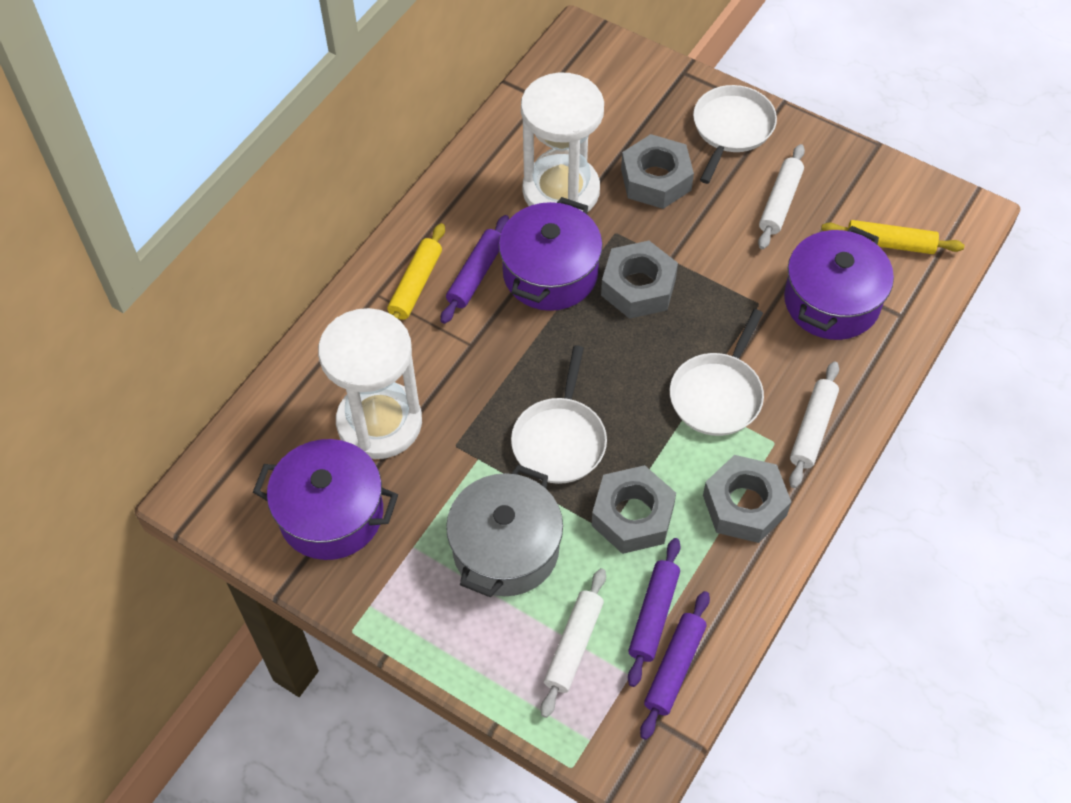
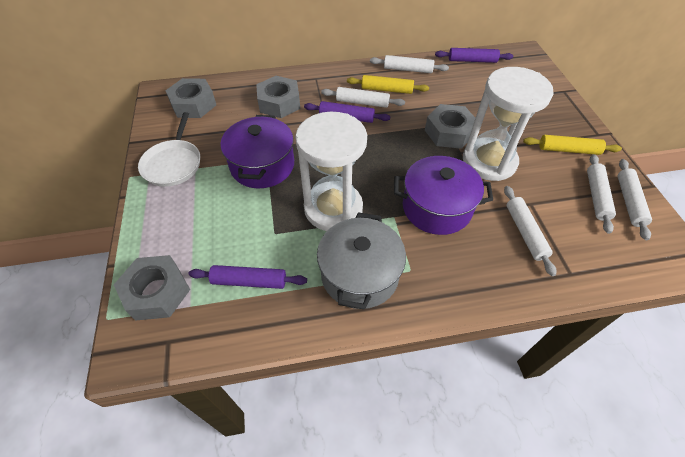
purple pot: [253,439,398,560] [499,197,603,311] [784,226,894,340] = 3 -> [221,115,294,188] [394,156,493,235] = 2
white pan: [511,346,607,484] [670,309,764,436] [693,85,777,184] = 3 -> [138,112,200,187] = 1
white rolling pin: [541,568,606,718] [758,144,805,249] [789,361,839,488] = 3 -> [321,87,405,108] [370,55,449,73] [504,186,556,276] [587,154,616,234] [617,159,652,240] = 5

